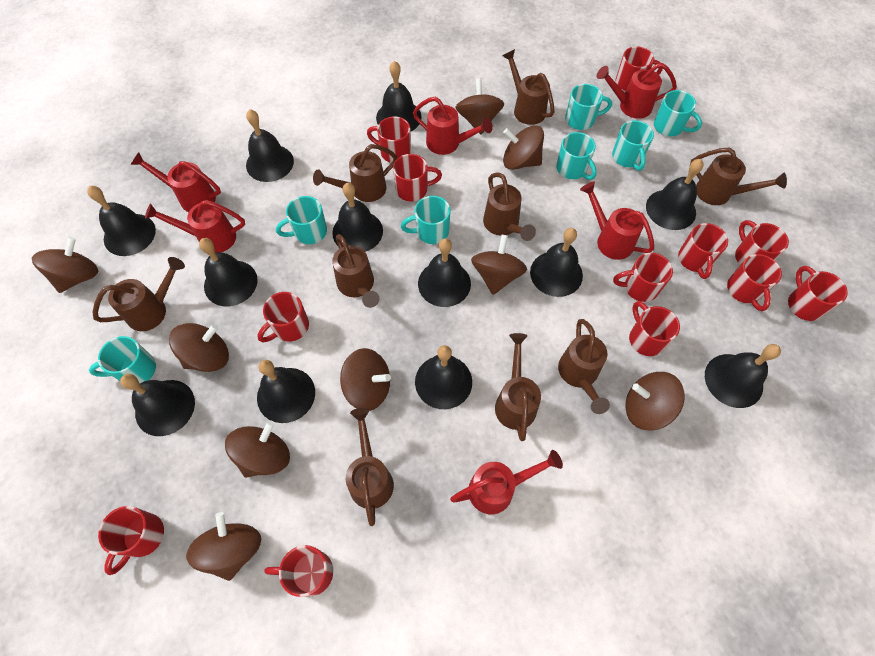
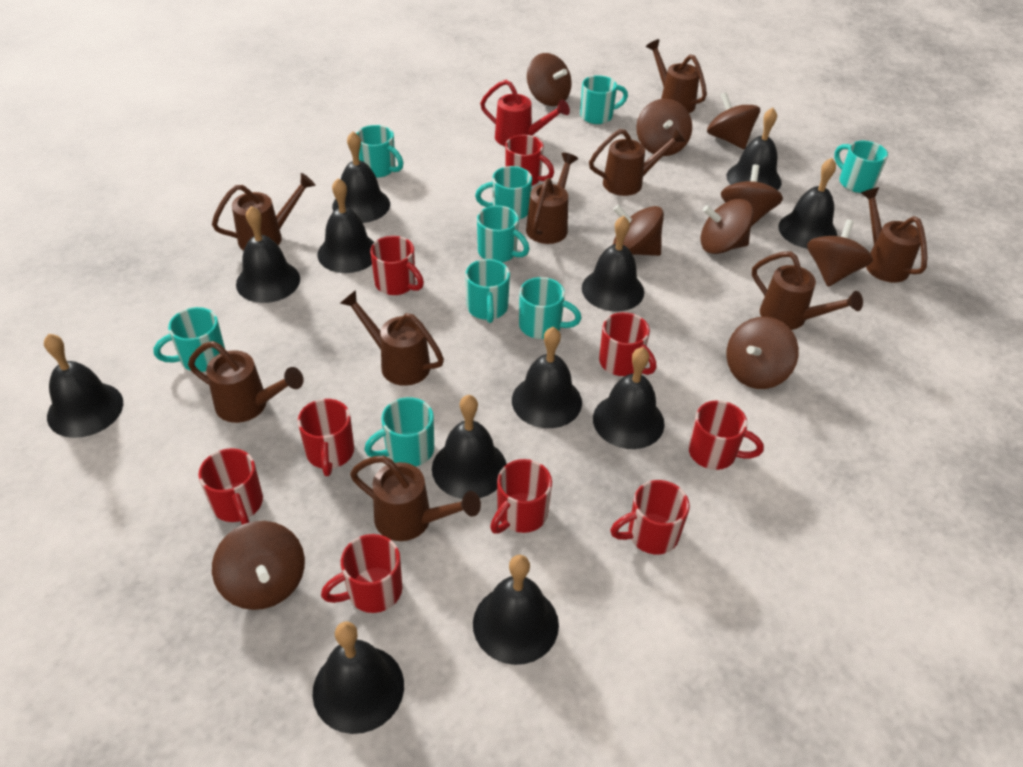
red mug: [98,506,164,575] [258,292,309,342] [264,545,333,597] [367,116,411,163] [393,154,442,202] [613,253,673,302] [616,46,663,91] [629,301,680,356] [678,223,728,279] [727,254,782,311] [735,220,789,265] [788,266,848,321] = 12 -> [198,448,263,525] [297,399,354,476] [321,534,402,613] [370,236,424,295] [490,459,552,534] [505,135,554,186] [599,312,656,376] [610,480,690,554] [688,400,764,470] = 9
red watering can: [131,152,221,212] [145,200,245,253] [413,97,493,155] [450,450,563,514] [580,181,654,260] [597,63,677,119] = 6 -> [480,80,570,146] = 1
turquoise mug: [89,336,156,383] [276,196,327,244] [401,196,451,244] [556,132,597,180] [565,84,612,130] [612,120,654,171] [654,90,702,136] = 7 -> [154,307,225,372] [356,125,403,178] [364,397,434,466] [465,259,510,323] [475,166,532,220] [477,205,529,262] [519,277,581,339] [580,75,628,124] [834,141,888,193] = 9

